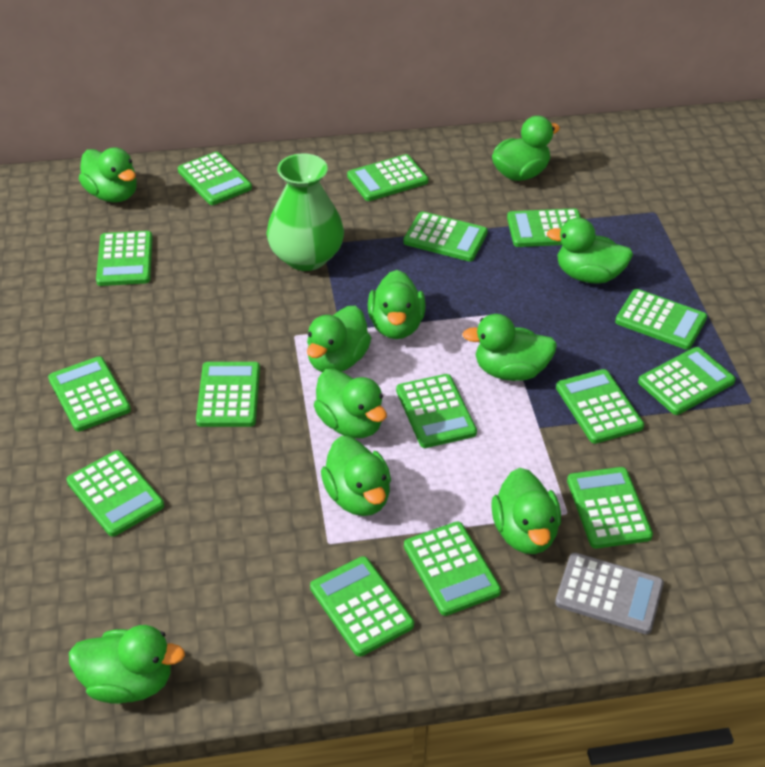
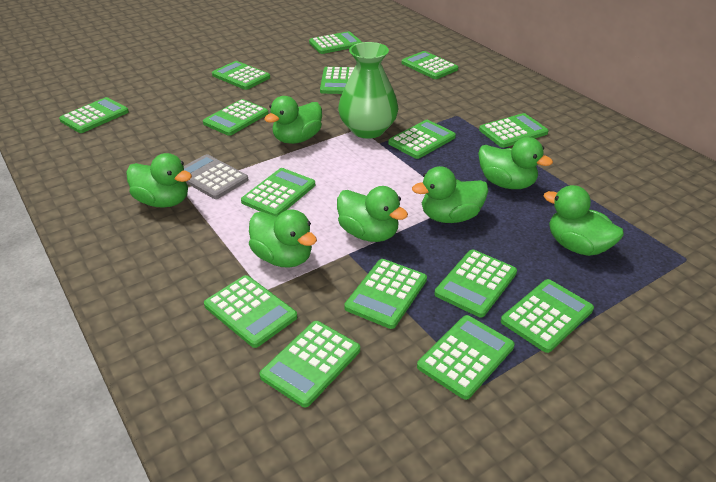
green duck: [69,625,185,704] [79,147,137,202] [307,306,371,372] [314,368,387,438] [321,436,391,516] [368,270,426,339] [462,314,557,381] [491,468,561,554] [492,116,560,181] [547,218,633,284] = 10 -> [126,153,192,208] [249,209,317,268] [264,96,322,144] [337,186,408,242] [412,166,488,223] [478,137,553,189] [544,185,624,256] = 7

